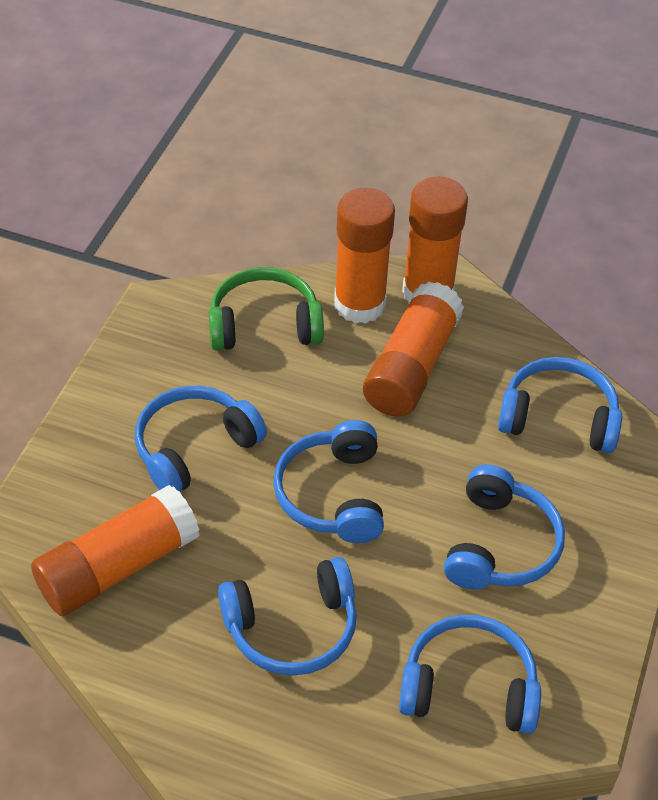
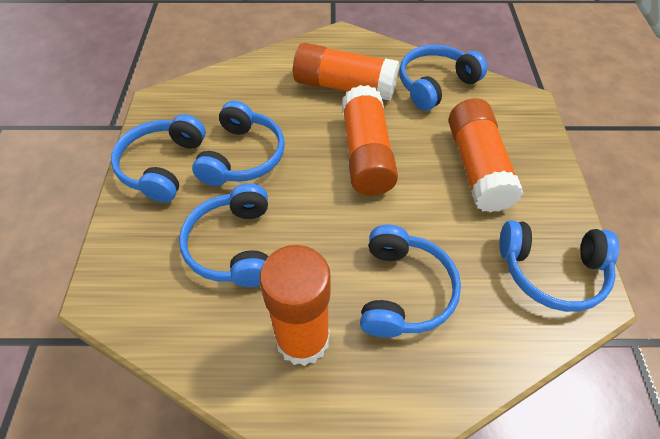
green headphones: [209,267,324,350] = 1 -> none = 0

